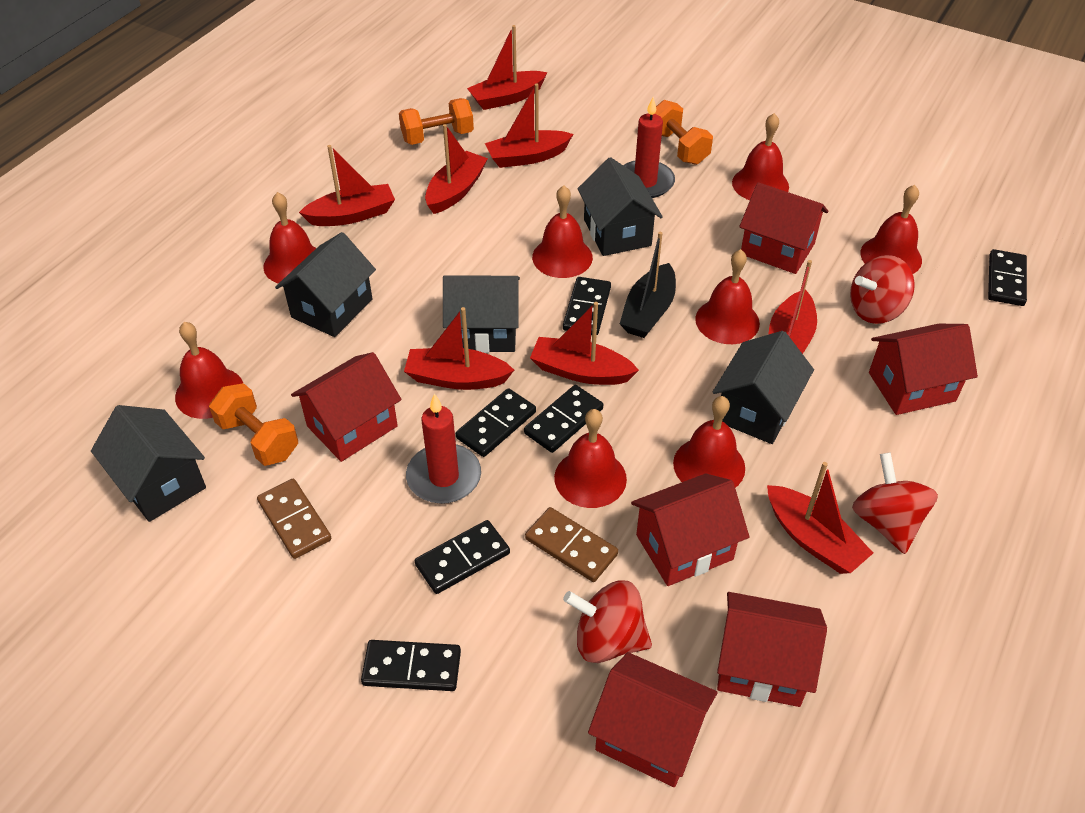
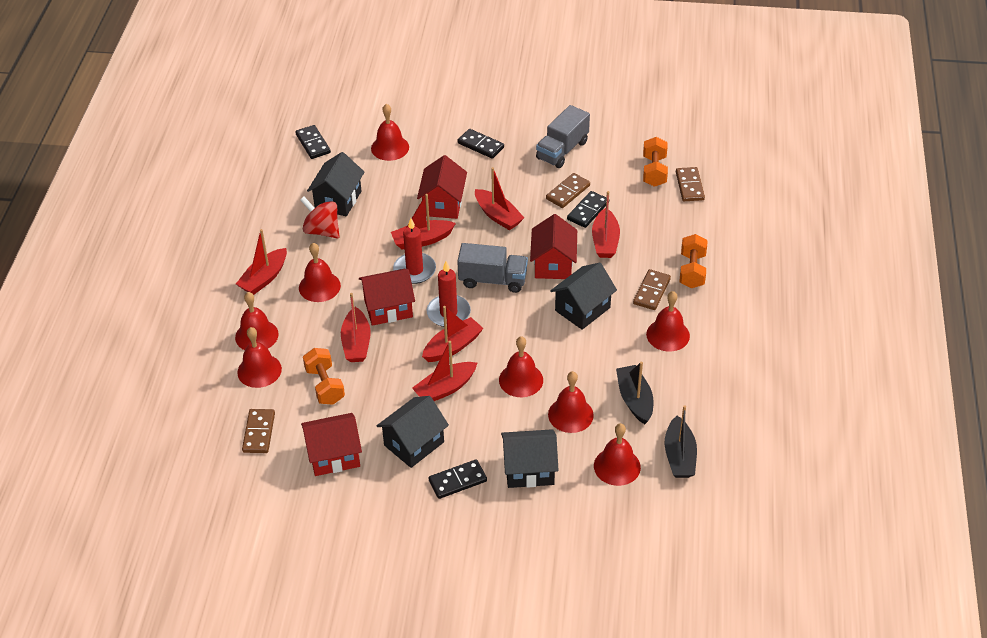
black boat: [620,232,676,338] = 1 -> [616,361,653,424] [665,405,697,478] = 2
black domino: [361,640,461,691] [415,520,510,594] [456,388,536,457] [524,385,603,453] [563,277,611,335] [988,249,1027,306] = 6 -> [295,125,331,159] [429,459,487,499] [458,129,504,159] [567,191,606,228] = 4
black house: [91,405,206,522] [275,232,376,337] [443,275,520,353] [577,157,663,256] [713,331,814,444] = 5 -> [307,152,364,216] [377,396,449,468] [501,429,559,488] [550,263,617,330] = 4
brown domino: [257,479,331,559] [525,507,618,582] = 2 -> [242,409,275,453] [546,173,590,208] [633,269,671,310] [676,167,705,201] = 4
grey truck: none = 0 -> [457,243,528,293] [536,105,590,168] = 2
red boat: [299,145,395,226] [404,307,514,390] [425,124,488,214] [467,25,547,110] [485,83,573,168] [530,302,639,385] [767,462,873,574] [768,260,817,354] = 8 -> [236,229,287,295] [341,293,371,362] [391,194,456,250] [412,341,477,401] [422,306,484,362] [475,167,524,230] [592,191,620,258] = 7
red house: [291,352,401,462] [588,652,717,787] [631,473,750,586] [717,592,827,707] [739,182,828,274] [869,324,978,415] = 6 -> [301,413,362,476] [359,269,415,326] [417,155,467,219] [530,214,577,279] = 4
red spinning top: [563,581,652,663] [850,255,915,324] [852,452,938,554] = 3 -> [300,197,340,238] = 1

